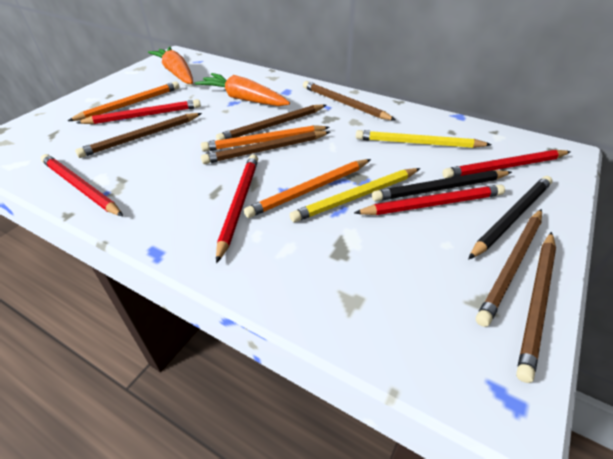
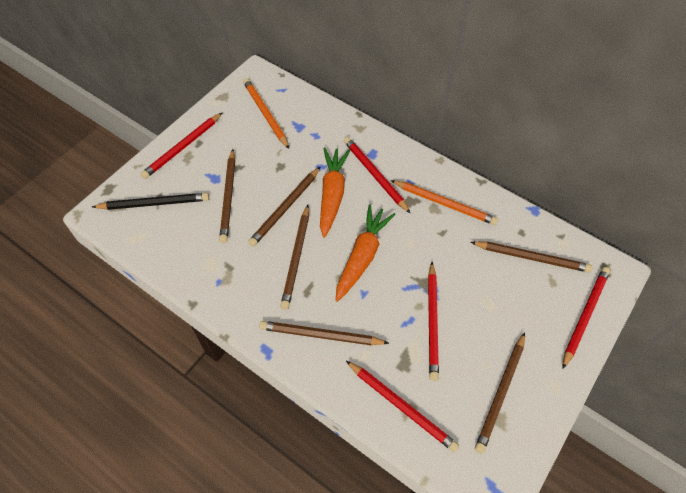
black pencil: [372,170,512,201] [469,176,553,259] = 2 -> [92,193,209,210] = 1
orange pencil: [68,81,179,121] [201,125,330,152] [244,159,371,218] = 3 -> [243,78,289,149] [390,180,498,225] = 2
yellow pencil: [290,168,420,222] [356,130,492,148] = 2 -> none = 0

